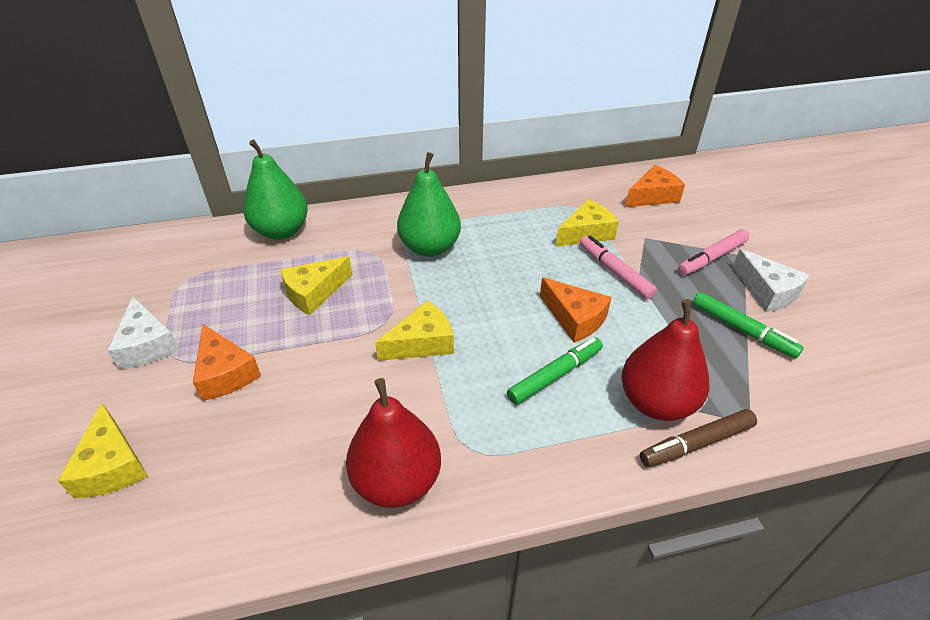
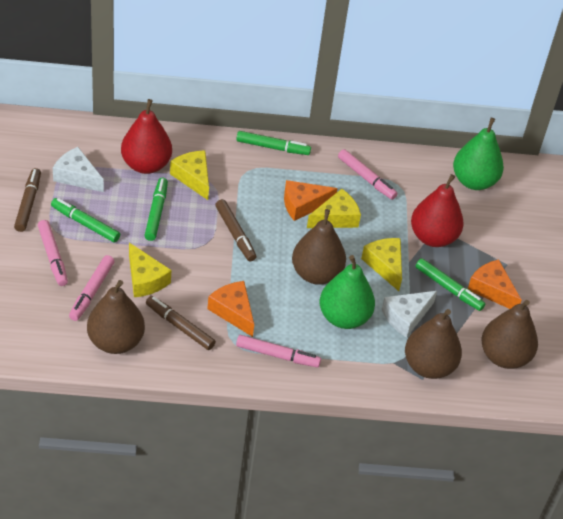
brown marker: [640,409,757,467] = 1 -> [14,168,41,232] [146,296,216,350] [215,199,256,261] = 3
brown pear: none = 0 -> [87,280,145,354] [292,209,346,285] [405,309,462,379] [481,300,538,369] = 4
green marker: [507,337,603,405] [692,292,804,358] = 2 -> [51,198,120,243] [144,178,168,241] [236,131,311,155] [415,258,485,311] = 4
pink marker: [580,235,657,299] [678,229,749,275] = 2 -> [38,220,68,286] [69,255,115,321] [236,335,321,368] [338,149,397,200] = 4

